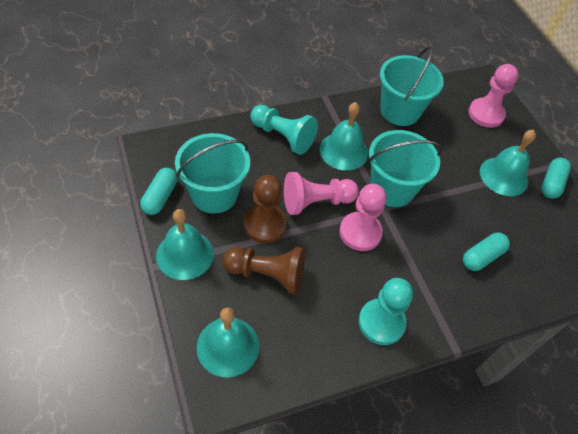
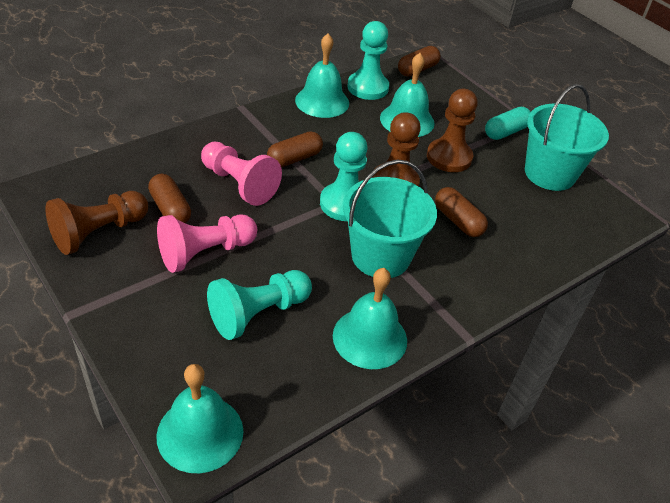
brown capsule: none = 0 -> [148,173,191,223] [267,131,323,167] [398,46,441,77] [435,187,488,237] = 4
brown pawn: [222,247,305,294] [244,175,287,243] = 2 -> [45,191,148,255] [372,112,421,186] [427,89,478,172] = 3
pink pawn: [284,172,359,215] [339,184,387,251] [468,64,518,128] = 3 -> [157,214,257,273] [201,142,282,206] = 2
turquoise bucket: [175,133,250,214] [368,130,442,207] [380,46,444,126] = 3 -> [343,159,437,278] [525,84,609,191] = 2
turquoise capsule: [140,168,178,215] [463,233,510,271] [542,158,571,199] = 3 -> [485,107,530,140] = 1
turquoise pawn: [250,105,318,155] [358,278,413,345] = 2 -> [207,270,312,340] [320,132,368,221] [348,21,389,100] = 3

